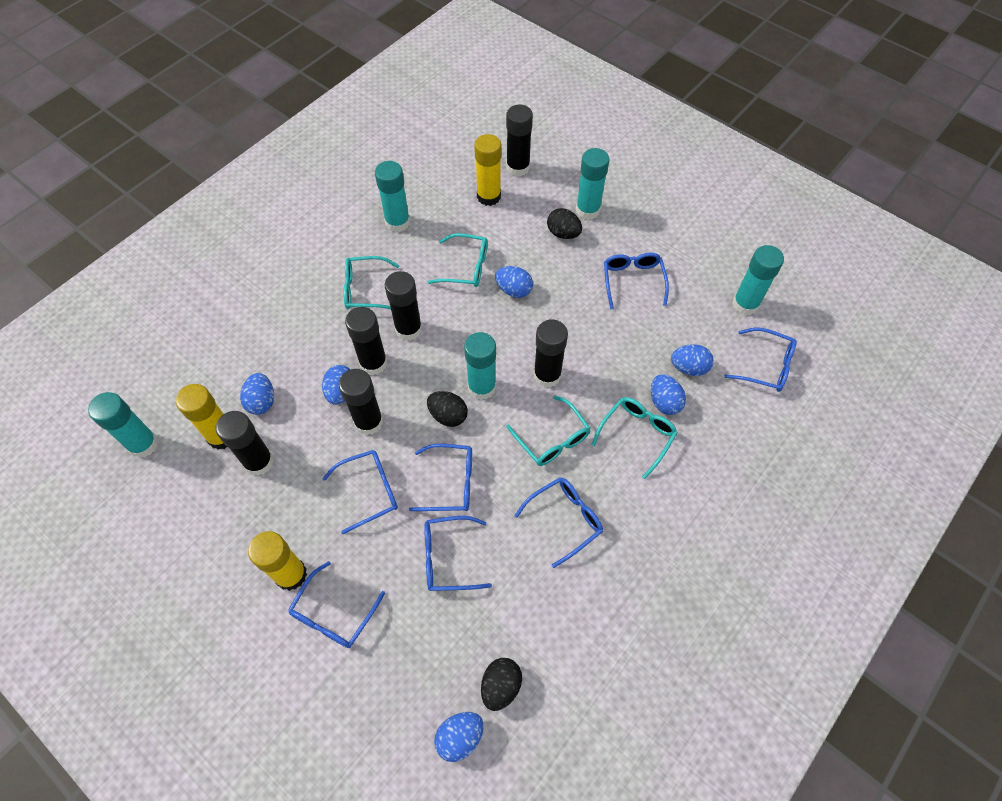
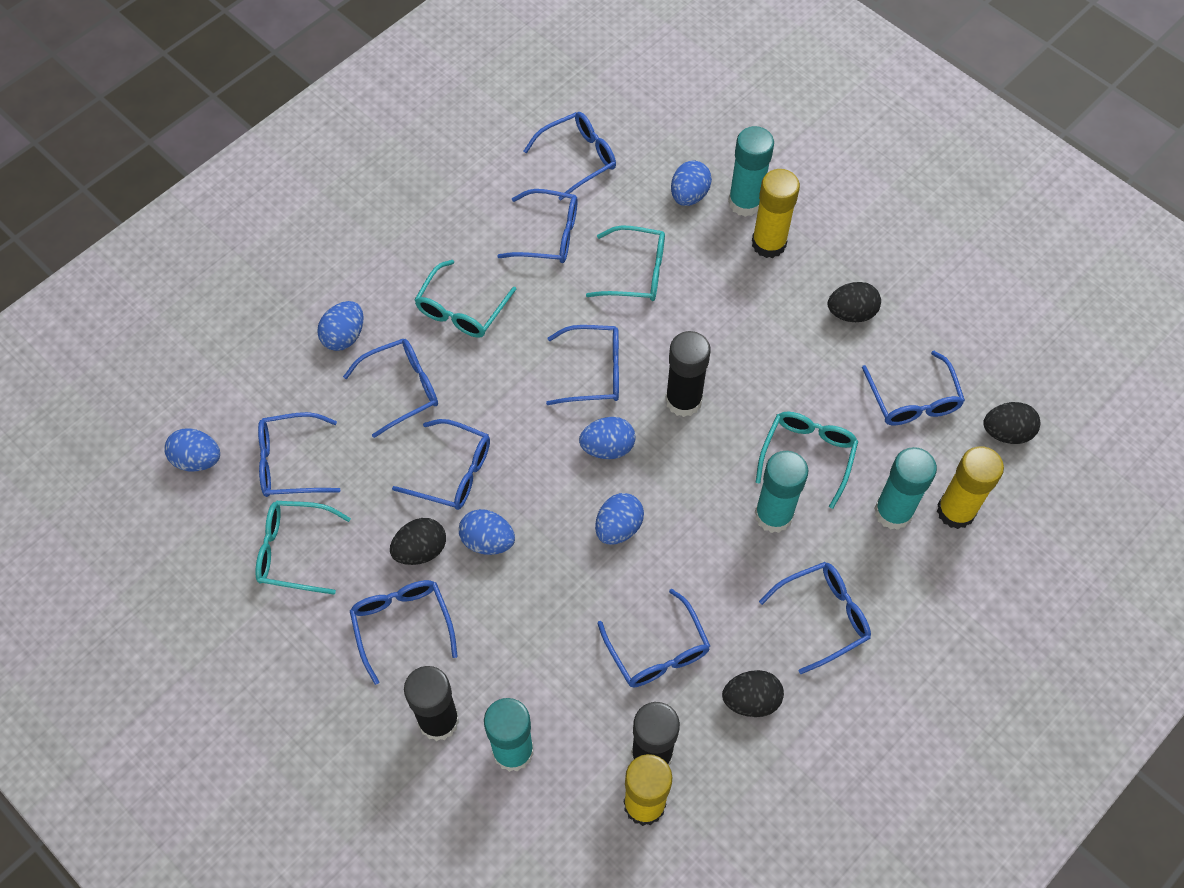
black egg: [427,391,468,427] [481,658,522,711] [547,208,582,239] = 3 -> [390,518,446,565] [722,670,784,717] [828,282,881,322] [983,402,1041,444] = 4
black glue stick: [216,411,274,476] [339,369,383,435] [345,307,388,376] [385,271,422,341] [506,104,533,176] [534,319,568,387] = 6 -> [404,666,459,741] [631,702,680,765] [665,331,710,417] = 3
blue glasses: [288,561,385,648] [322,450,398,534] [409,444,472,511] [424,516,492,591] [514,477,603,568] [604,253,669,309] [725,328,797,392] = 7 -> [258,412,341,497] [343,339,438,438] [350,580,458,685] [392,419,490,510] [497,189,578,263] [524,112,616,201] [546,325,619,405] [597,589,710,687] [759,562,871,674] [862,351,965,425] = 10
turquoise glue stick: [88,392,159,458] [375,161,410,232] [464,332,496,400] [576,148,609,220] [732,245,784,315] = 5 -> [484,698,534,772] [728,126,774,217] [755,451,808,533] [874,447,937,530] = 4

